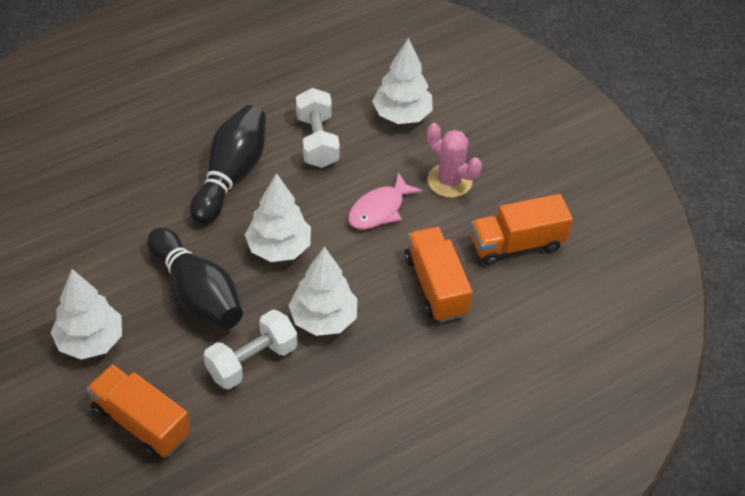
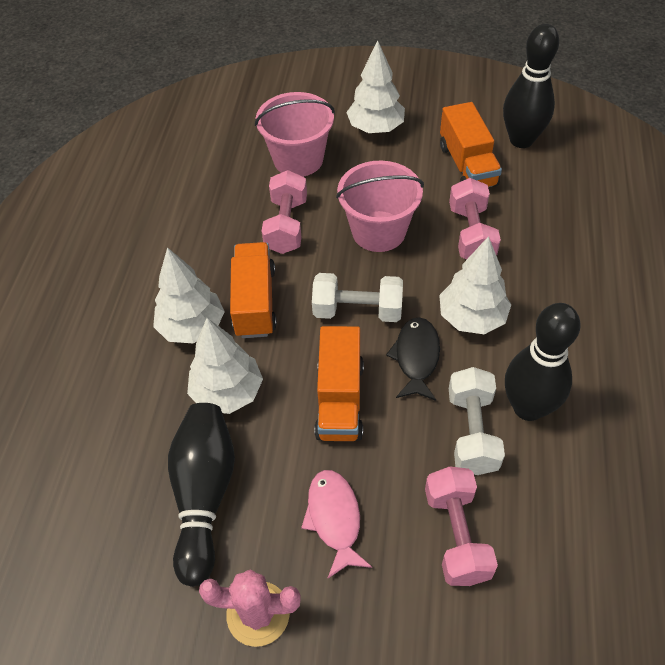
black bowling pin: [147,227,243,329] [190,105,266,225] = 2 -> [168,403,235,587] [503,24,559,148] [505,303,580,421] = 3
black fish: none = 0 -> [386,317,440,401] = 1
pink bucket: none = 0 -> [255,92,335,177] [336,161,424,252] = 2
pink dumbbell: none = 0 -> [261,170,307,254] [425,467,498,586] [449,178,501,259] = 3

